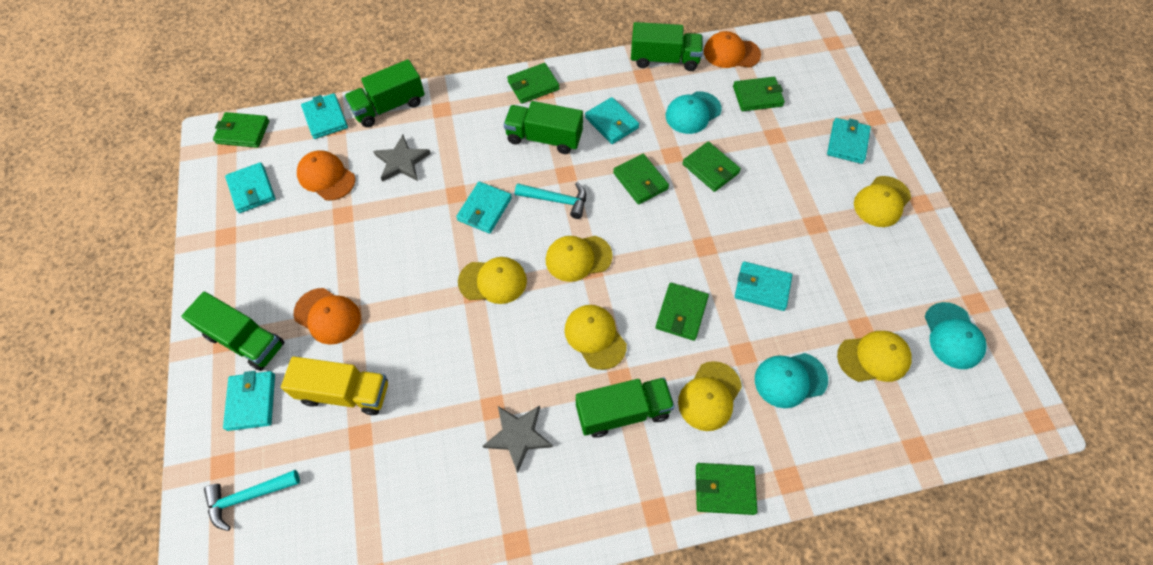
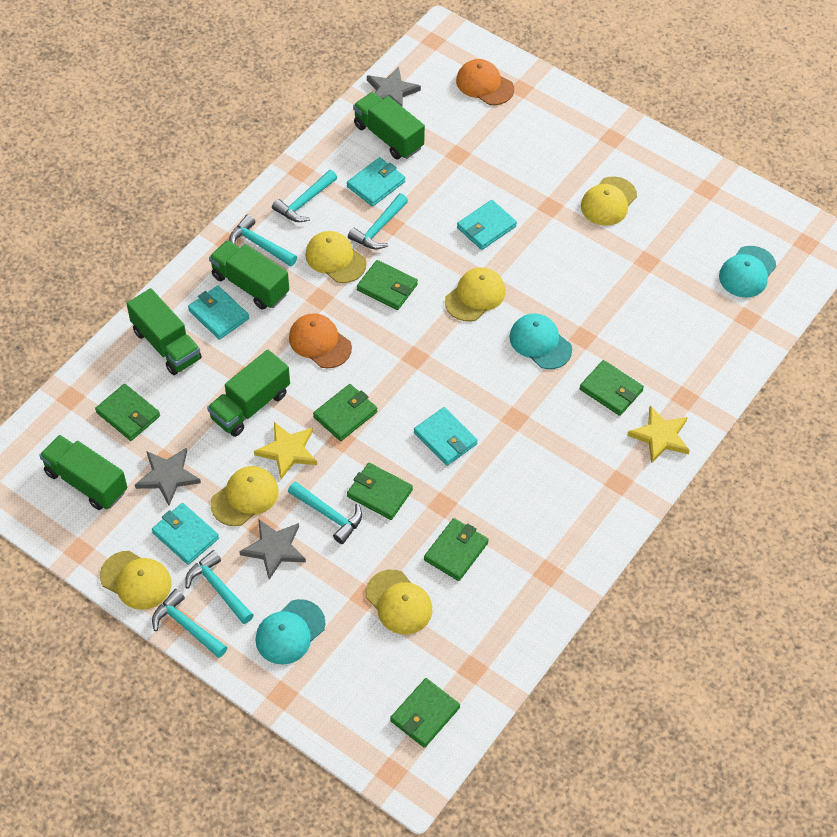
grey star: [373,135,431,182] [483,405,553,473] = 2 -> [135,448,201,505] [239,519,306,580] [367,66,421,107] = 3
orange cap: [294,288,361,345] [297,151,355,201] [704,31,761,68] = 3 -> [289,313,352,368] [456,59,514,105] = 2
turquoise hammer: [204,470,300,531] [515,182,586,219] = 2 -> [152,589,228,658] [185,550,254,624] [229,215,297,267] [272,170,337,222] [288,481,362,544] [348,193,408,249] = 6
turquoise wallet: [223,371,275,431] [225,162,275,213] [301,93,348,139] [456,182,512,234] [585,97,639,144] [735,261,792,311] [827,118,871,164] = 7 -> [152,503,219,565] [188,286,249,340] [347,157,405,207] [414,407,478,466] [457,200,517,250] = 5
yellow star: none = 0 -> [254,422,317,479] [627,406,690,464] = 2
yellow truck: [281,356,388,415] = 1 -> none = 0

